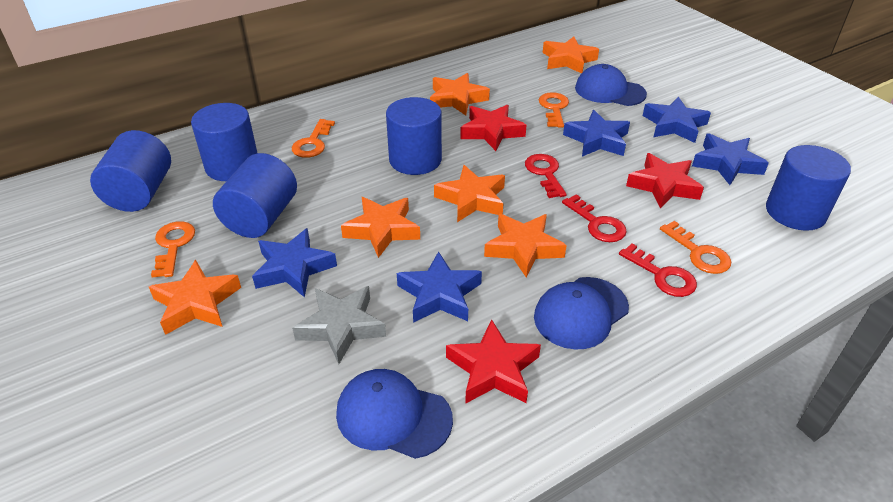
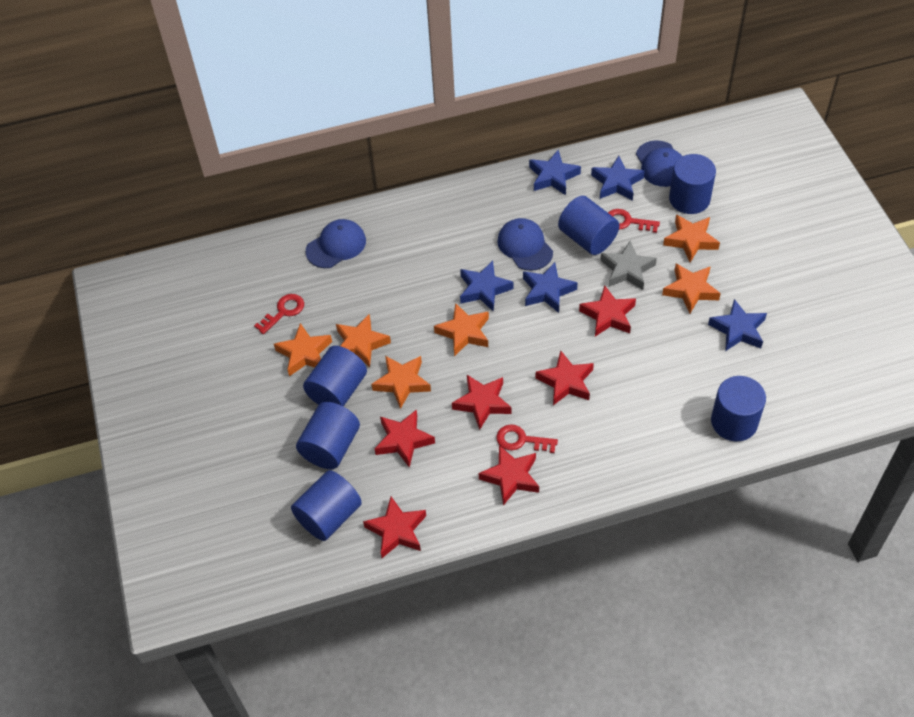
blue cylinder: [90,130,171,212] [191,103,257,181] [213,153,297,238] [386,97,442,175] [766,145,851,231] = 5 -> [291,470,362,541] [296,402,360,469] [303,346,367,407] [558,196,619,255] [669,154,716,214] [711,376,766,441] = 6
orange key: [151,221,195,278] [292,119,335,158] [539,92,569,128] [660,221,731,274] = 4 -> none = 0
red star: [446,319,541,404] [460,105,527,151] [626,153,704,209] = 3 -> [363,497,426,558] [375,409,435,468] [452,375,511,430] [479,445,539,505] [535,351,594,405] [579,285,636,337] = 6

